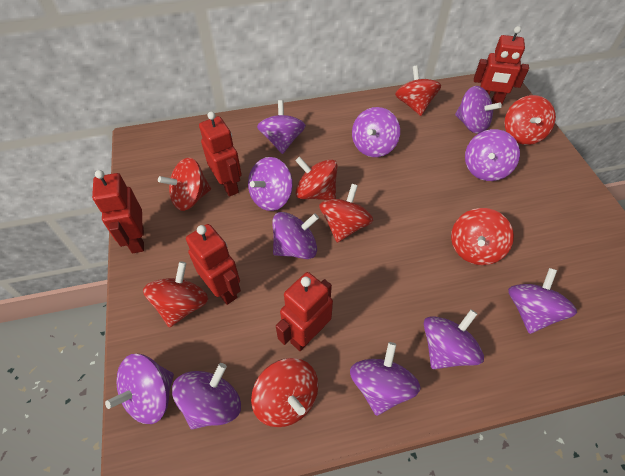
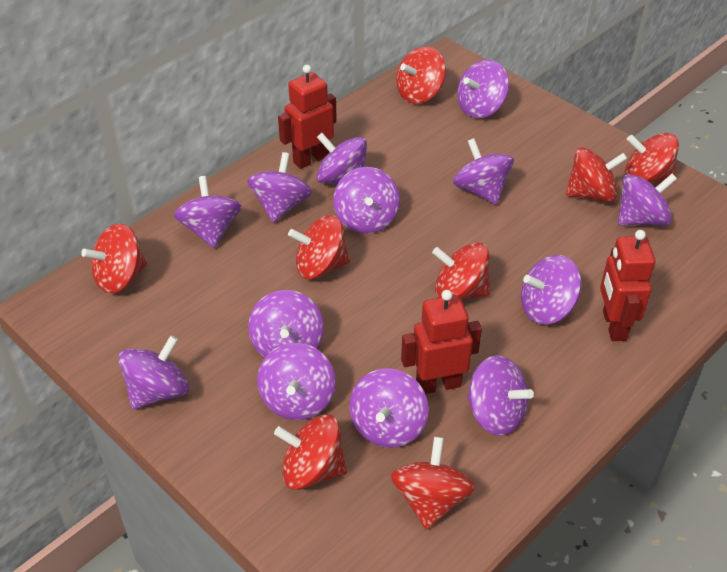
purple spinning top: [105,354,174,424] [172,363,241,430] [248,157,293,211] [257,100,306,154] [272,212,319,259] [350,342,420,416] [352,107,400,157] [424,309,484,369] [455,86,502,134] [465,129,520,181] [508,268,577,334] = 11 -> [118,335,189,410] [174,176,241,248] [247,152,312,223] [248,290,324,358] [257,343,336,420] [317,133,367,184] [333,167,400,234] [349,368,429,448] [453,138,514,205] [457,60,509,118] [467,355,534,436] [521,255,582,325] [618,174,677,226] = 13
red robot: [92,170,144,253] [186,224,241,305] [199,112,242,197] [276,272,333,351] [474,26,529,104] = 5 -> [278,65,337,169] [401,290,482,394] [600,230,655,341] = 3

